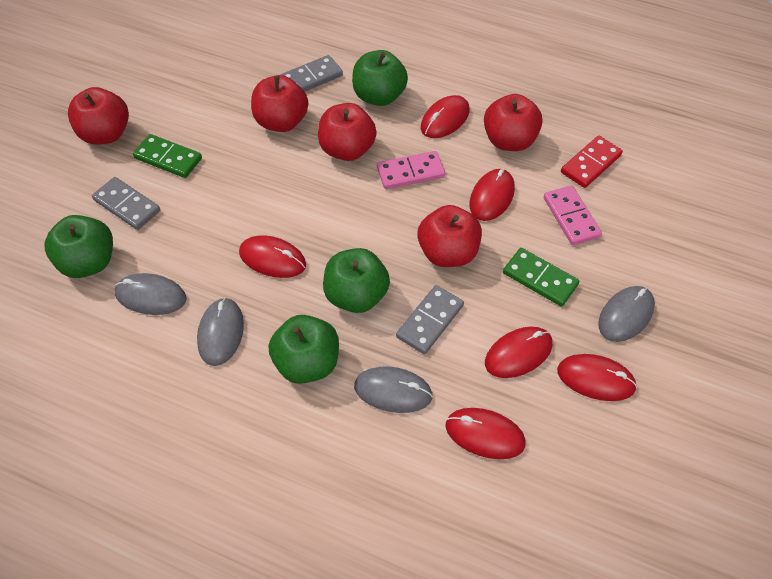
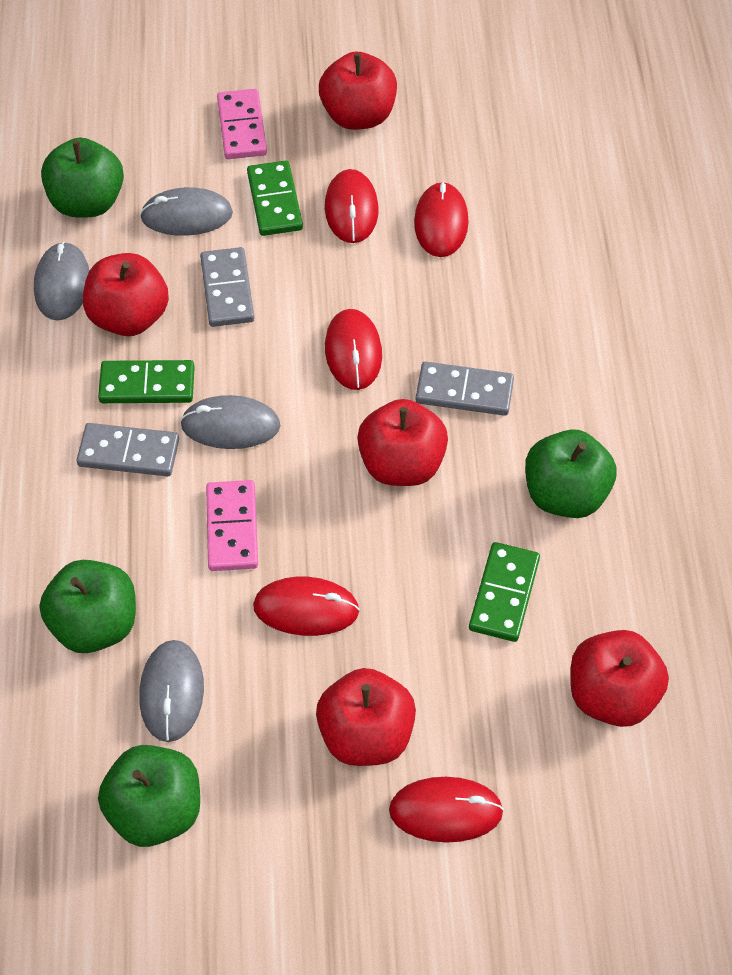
green domino: [133,134,202,178] [503,248,579,306] = 2 -> [98,360,195,403] [247,161,303,236] [469,542,540,642] = 3
red domino: [561,136,623,188] = 1 -> none = 0
red mouse: [239,235,306,278] [421,95,469,138] [445,408,526,459] [469,169,515,221] [485,327,552,378] [557,354,637,401] = 6 -> [253,577,360,636] [325,169,379,243] [325,309,382,390] [389,777,504,843] [414,181,469,257] = 5

